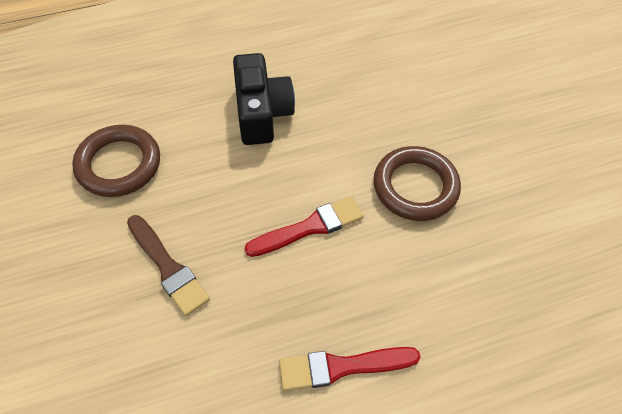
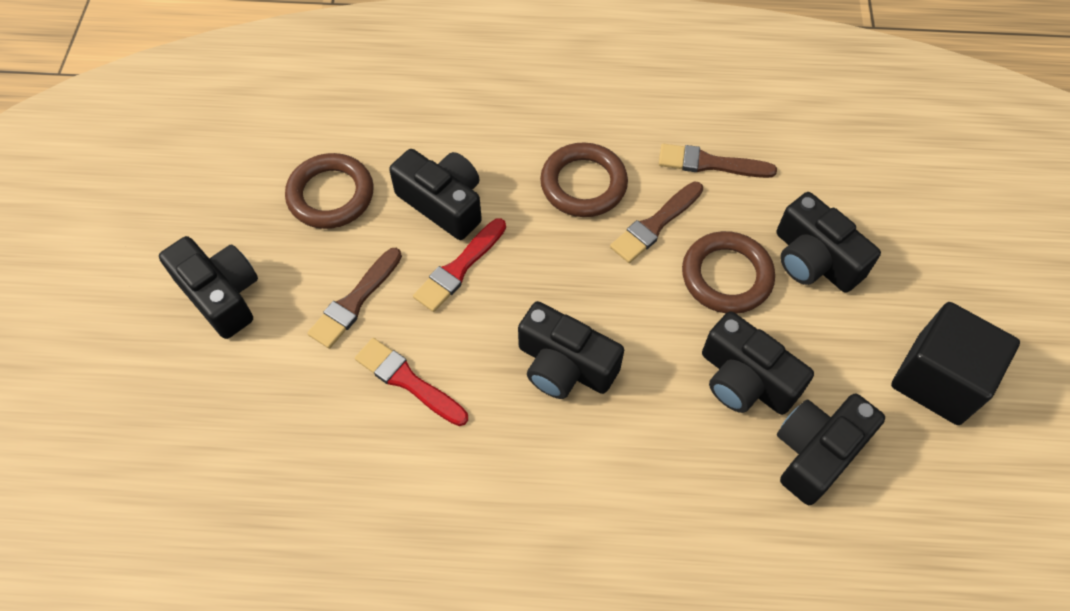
black camera: [233,53,295,145] = 1 -> [159,236,258,339] [389,149,482,240] [518,301,624,399] [702,311,814,415] [776,192,881,293] [777,394,885,505] = 6
black cube: none = 0 -> [891,302,1020,425] = 1
brown brush: [127,215,210,316] = 1 -> [307,248,402,349] [610,182,703,263] [659,144,777,178] = 3
brown ring: [72,125,160,197] [373,146,461,221] = 2 -> [285,153,374,229] [540,142,628,217] [682,231,775,314] = 3

